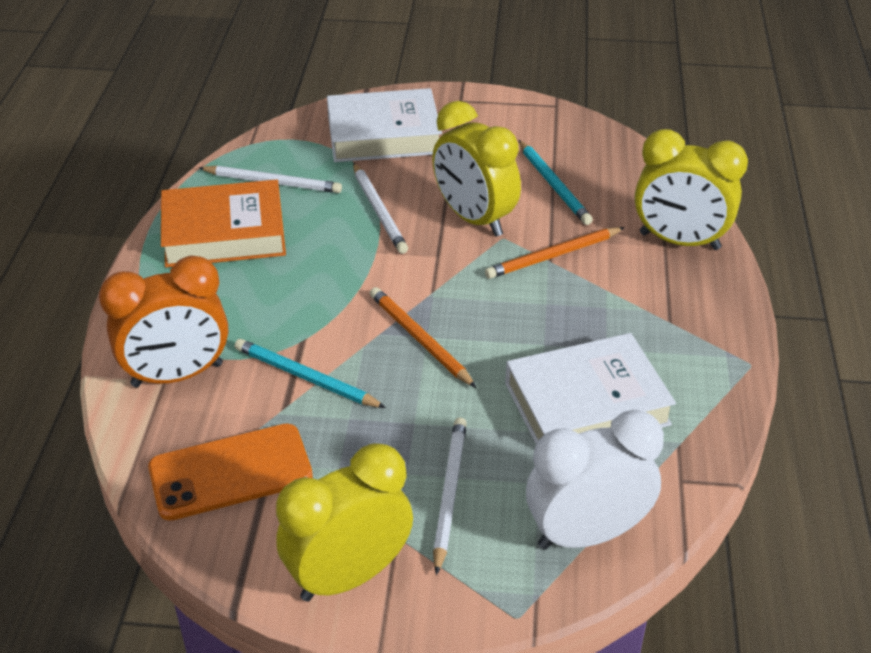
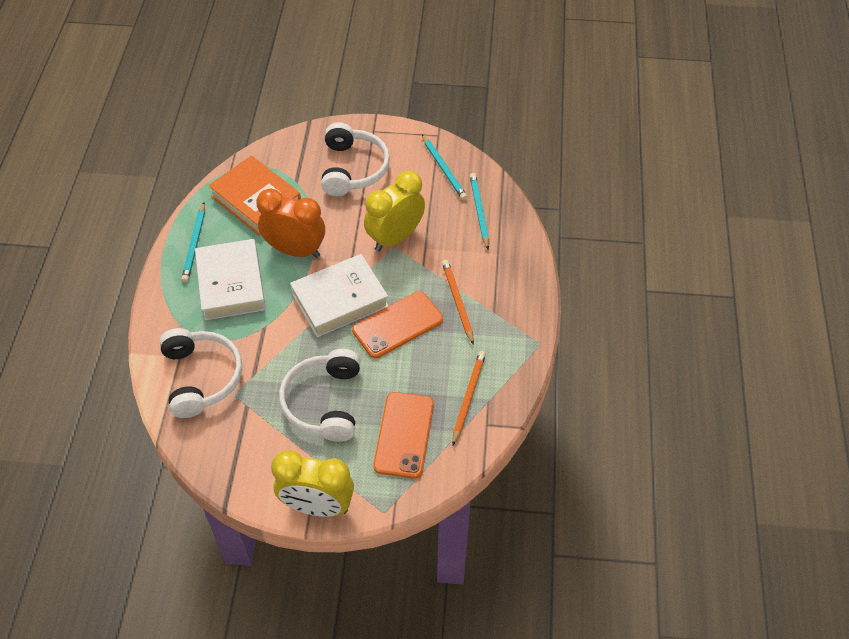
orange phone: [148,423,313,521] = 1 -> [352,291,443,358] [373,392,434,479] = 2
turquoise pencil: [234,339,386,408] [519,140,593,225] = 2 -> [181,202,205,282] [422,135,467,200] [470,173,489,249] = 3
white clock: [526,410,664,550] = 1 -> none = 0
white headphones: none = 0 -> [160,328,242,418] [279,349,360,442] [321,122,390,196] = 3
white pencil: [199,165,342,193] [353,163,408,254] [433,417,467,575] = 3 -> none = 0
yellow clock: [276,443,413,602] [432,101,521,237] [635,129,748,250] = 3 -> [271,450,354,517] [364,171,425,251] = 2

